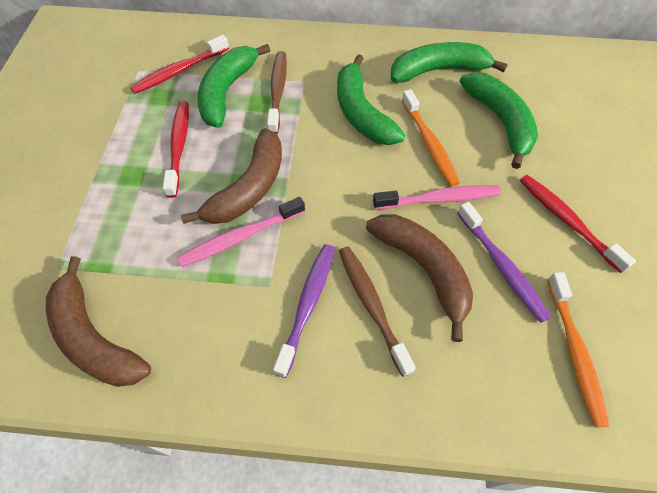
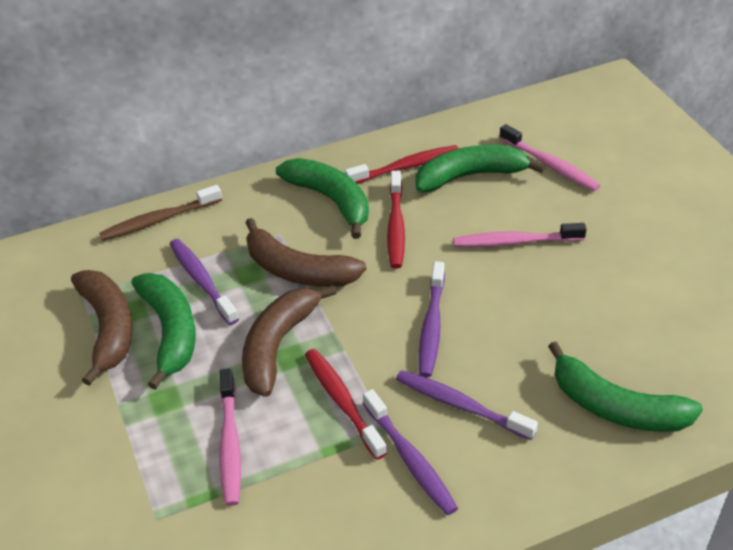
brown toothbrush: [267,51,287,133] [339,246,416,377] = 2 -> [99,185,222,241] = 1
orange toothbrush: [401,89,460,186] [547,272,609,428] = 2 -> none = 0
pink toothbrush: [177,197,305,267] [373,185,501,209] = 2 -> [219,368,241,506] [453,223,587,247] [499,124,600,192] = 3
purple toothbrush: [273,244,335,378] [457,202,551,323] = 2 -> [170,239,239,325] [363,389,458,515] [396,370,538,440] [419,261,445,377] = 4

